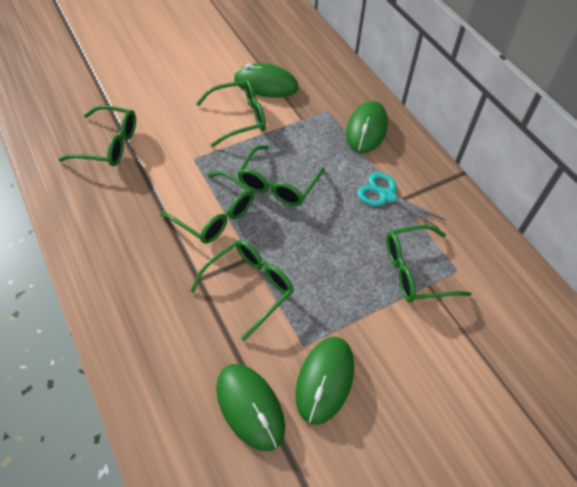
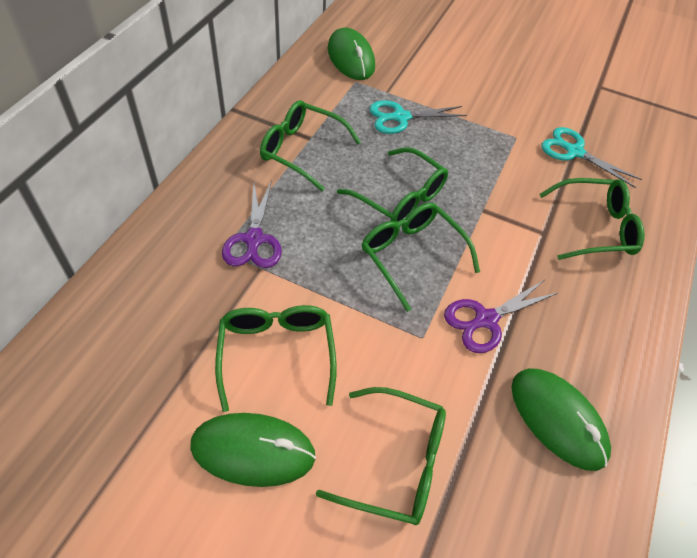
green mouse: [216,364,285,451] [234,63,298,98] [295,337,354,425] [346,101,388,153] = 4 -> [190,413,316,487] [328,28,375,80] [512,368,611,471] = 3
purple scissors: none = 0 -> [222,180,282,268] [444,280,558,353] = 2
turquoise scissors: [357,172,446,229] = 1 -> [369,100,467,134] [541,127,642,188] = 2

